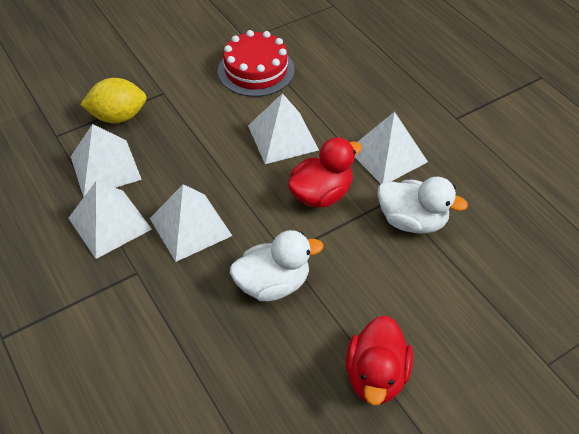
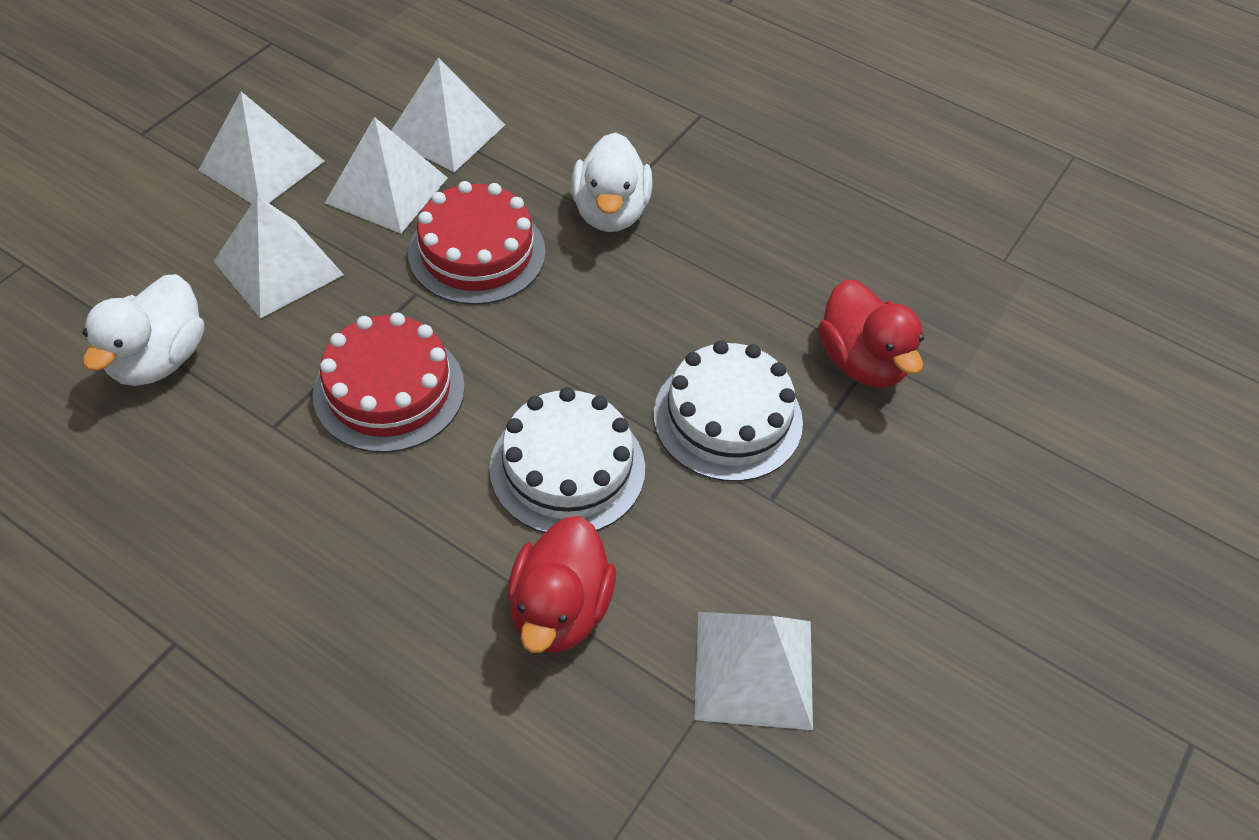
red cake: [218,30,295,97] = 1 -> [313,312,465,453] [408,181,546,305] = 2
white cake: none = 0 -> [489,387,645,533] [653,340,803,482] = 2
yellow lemon: [80,78,147,123] = 1 -> none = 0

